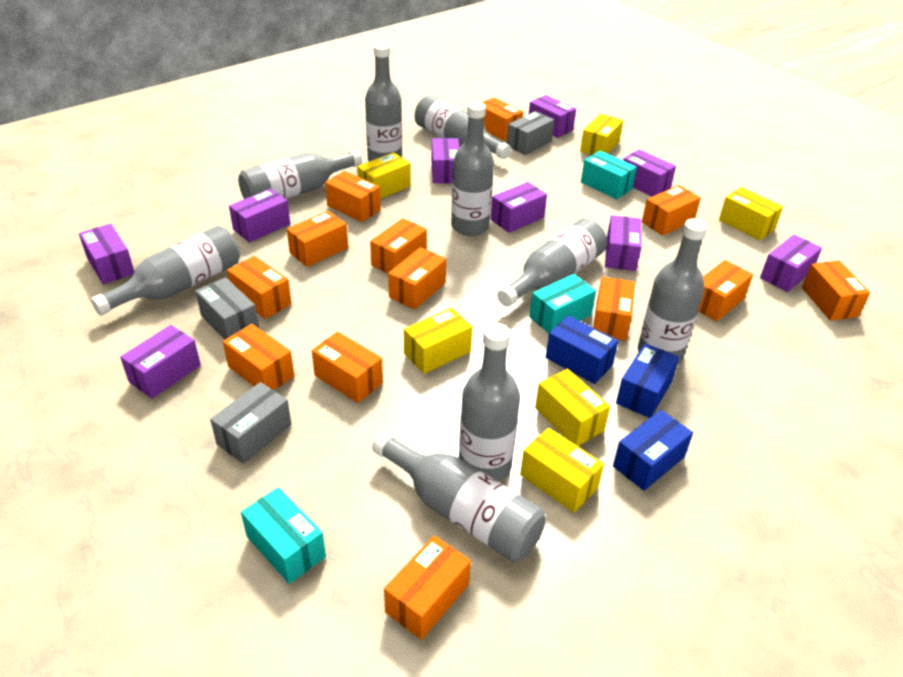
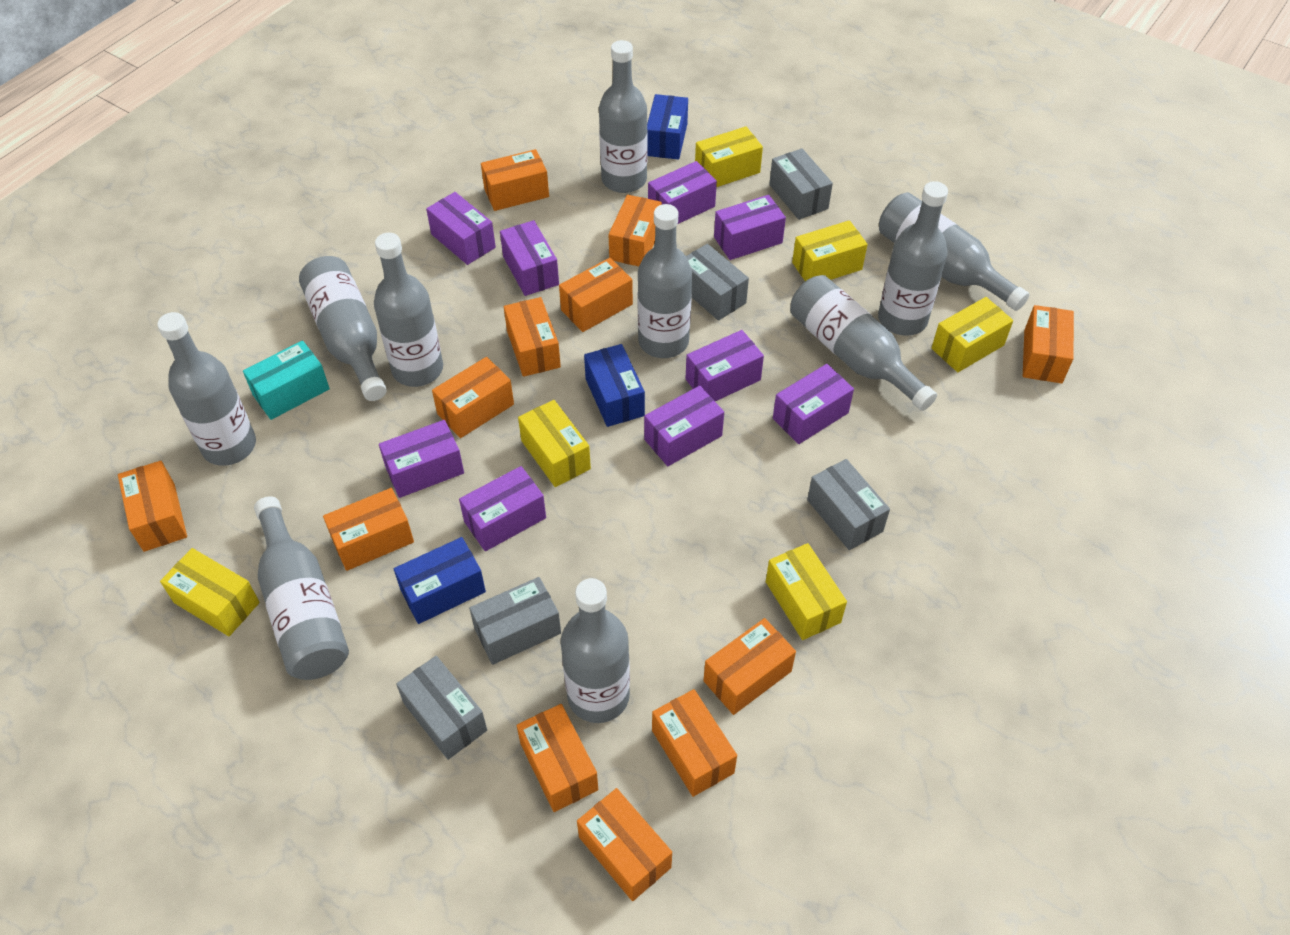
grey bottle: [91,226,240,316] [238,150,362,199] [365,43,402,161] [372,432,546,562] [415,95,511,159] [451,102,494,236] [459,323,520,482] [497,218,607,307] [638,218,708,364] = 9 -> [157,312,256,466] [254,496,349,680] [299,256,387,401] [374,233,443,387] [561,578,630,723] [599,40,648,193] [638,204,692,358] [790,275,937,411] [878,181,948,336] [879,192,1030,311] = 10
grey box: [195,277,259,340] [210,382,292,464] [507,111,554,155] = 3 -> [396,656,487,760] [469,577,561,665] [686,244,749,321] [769,148,833,220] [807,459,890,550] = 5
orange box: [223,324,294,390] [227,256,292,319] [287,211,348,267] [312,332,383,403] [325,171,381,222] [370,218,427,273] [384,535,471,640] [388,247,446,310] [482,97,523,141] [593,276,635,341] [642,185,701,236] [698,260,753,321] [802,261,870,321] = 13 -> [118,461,187,552] [323,488,414,571] [432,357,514,438] [481,149,549,211] [504,297,561,377] [517,704,598,812] [559,258,633,332] [577,788,672,901] [609,195,662,267] [652,689,737,797] [703,618,796,715] [1023,305,1074,383] = 12
turquoise box: [241,487,326,584] [529,274,596,333] [581,151,637,199] = 3 -> [243,341,330,420] = 1

